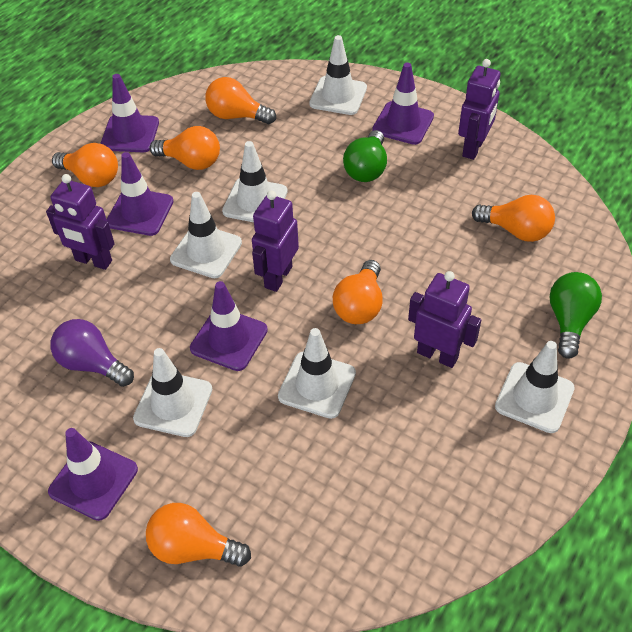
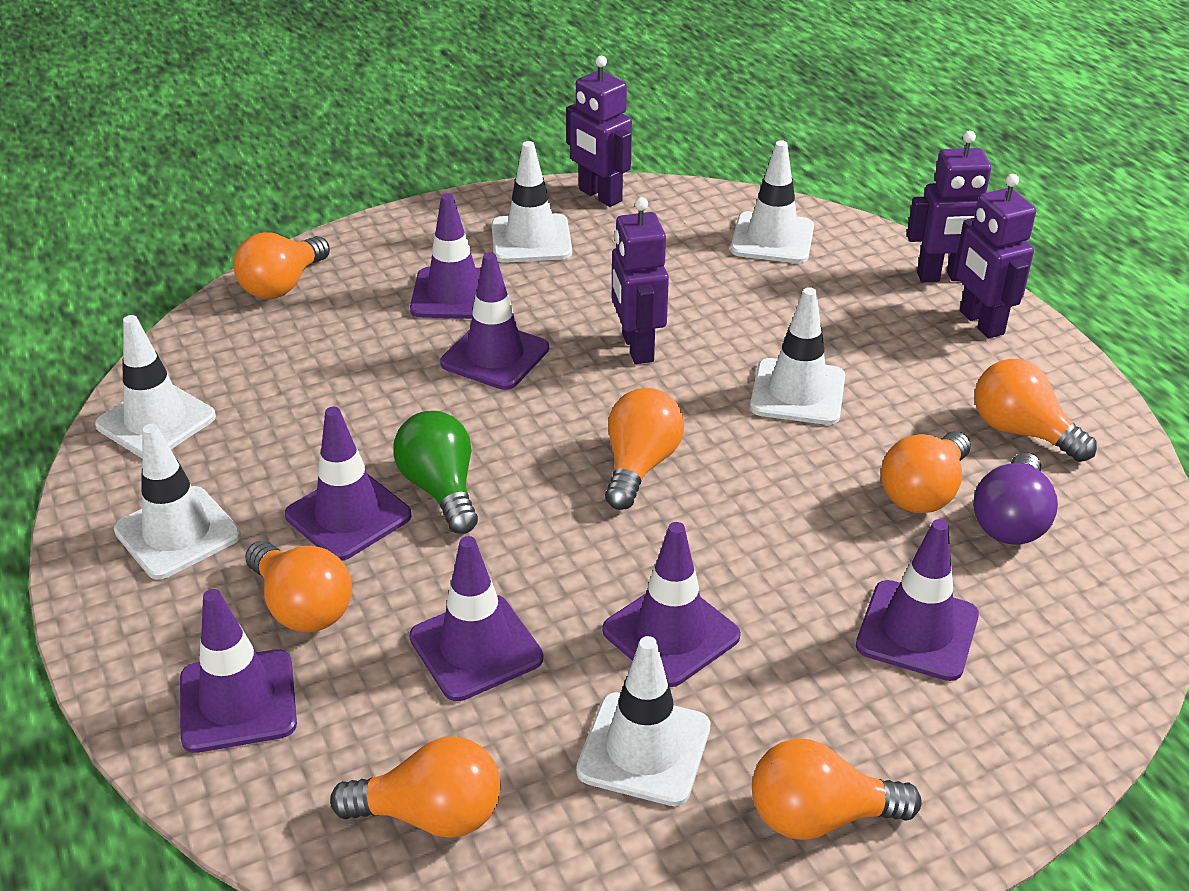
green light bulb: [343,130,387,182] [550,272,602,359] = 2 -> [393,411,478,534] = 1
orange light bulb: [52,143,118,187] [146,503,251,567] [150,126,220,170] [205,77,276,124] [333,260,382,324] [472,195,555,242] = 6 -> [233,232,330,299] [245,541,352,632] [330,736,501,838] [605,388,684,510] [752,738,921,840] [881,431,970,513] [975,359,1097,462] = 7
purple traffic cone: [48,428,138,521] [100,74,159,152] [106,152,173,236] [190,281,268,371] [372,62,434,145] = 5 -> [180,589,297,753] [285,407,412,561] [409,536,543,701] [410,193,481,319] [440,252,549,390] [603,522,741,687] [856,519,979,681] = 7

